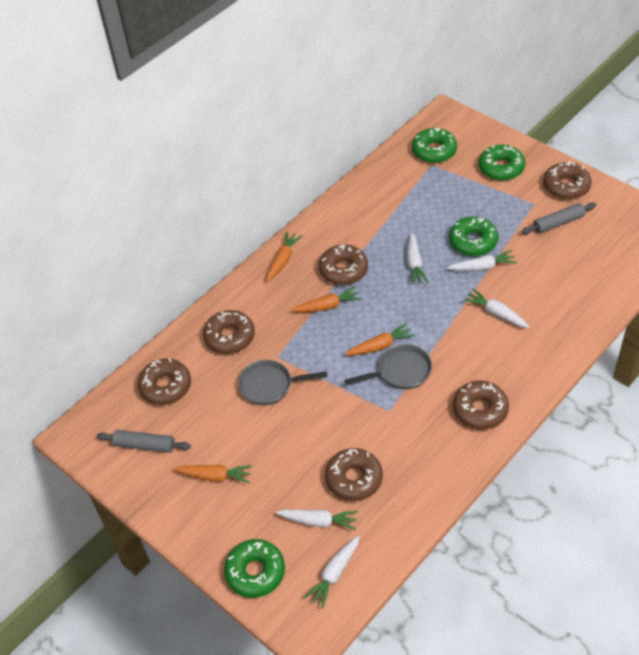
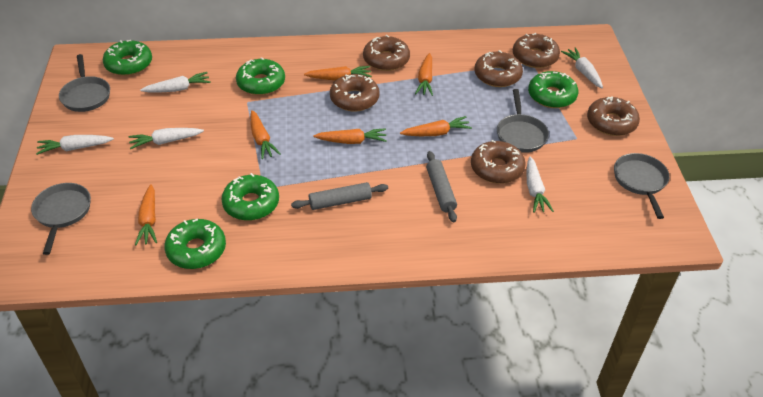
green donut: [224,539,285,598] [412,128,457,163] [449,217,498,256] [479,144,525,181] = 4 -> [103,40,152,76] [164,219,226,269] [222,173,279,221] [236,57,285,95] [528,71,578,108] = 5
grey pan: [238,360,327,405] [345,344,432,389] = 2 -> [31,183,91,255] [59,54,110,112] [497,89,549,153] [614,153,669,219] = 4
orange carrot: [173,465,252,483] [267,231,303,282] [291,286,361,313] [345,323,415,355] = 4 -> [135,184,157,245] [250,110,280,159] [304,66,372,80] [313,128,387,144] [400,116,472,136] [415,53,433,96] = 6

